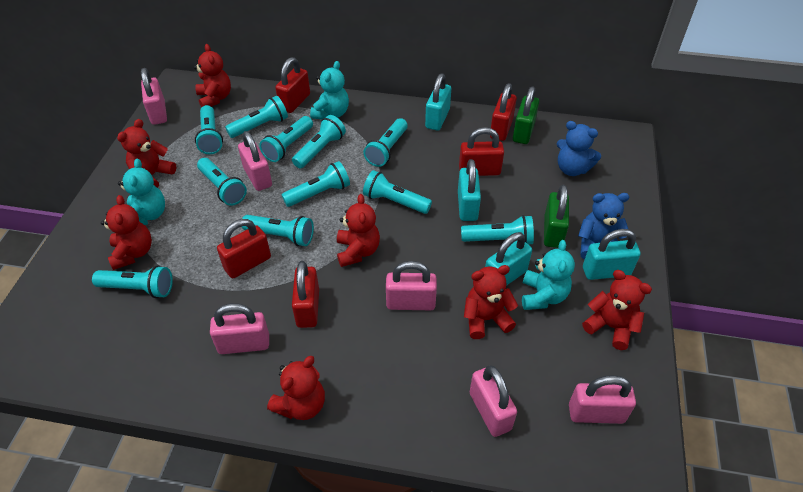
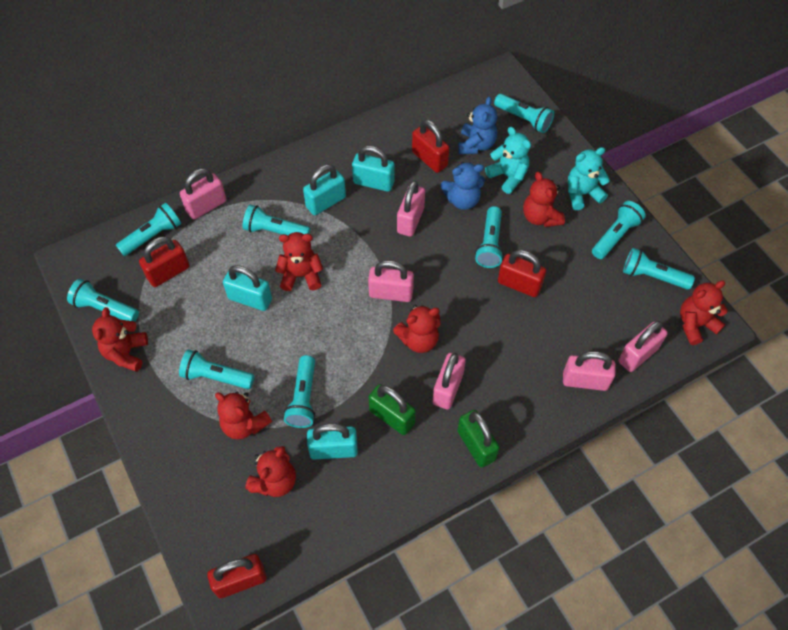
red padlock: [217,219,271,278] [275,57,310,113] [292,261,319,328] [459,127,504,176] [490,83,517,141] = 5 -> [139,236,190,287] [207,554,267,598] [412,120,449,173] [498,250,546,297] = 4
turquoise flashlight: [92,265,173,298] [195,105,223,154] [197,158,247,206] [225,96,288,138] [242,215,314,246] [259,116,313,162] [282,161,350,207] [292,115,346,169] [363,118,408,167] [363,170,432,214] [461,215,534,244] = 11 -> [67,279,139,321] [116,203,181,256] [179,349,254,389] [243,205,310,235] [284,355,315,428] [475,206,504,268] [494,94,554,133] [592,201,646,259] [623,248,695,289] = 9
turquoise teddy bear: [118,159,165,225] [310,61,349,119] [522,240,575,310] = 3 -> [485,127,531,194] [568,147,610,210] = 2

